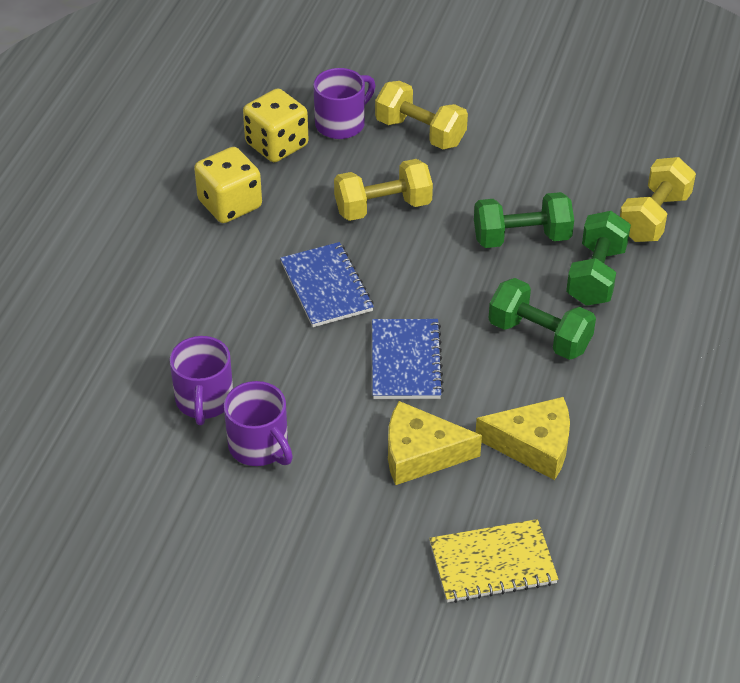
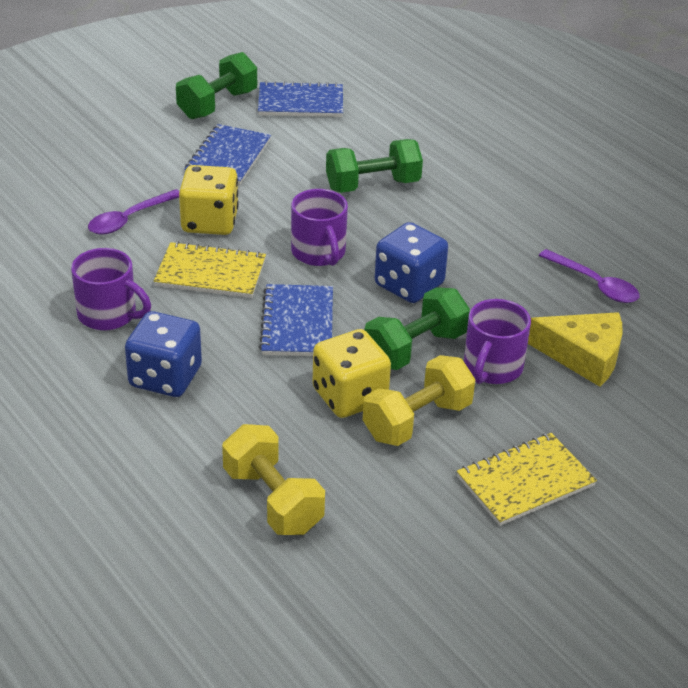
blue dice: none = 0 -> [125,311,202,397] [375,222,448,303] = 2
blue notebook: [280,242,374,327] [372,319,444,399] = 2 -> [184,124,271,185] [258,81,343,117] [259,284,333,356] = 3
purple spoon: none = 0 -> [88,189,179,235] [539,249,639,303] = 2
yellow cheese: [388,401,482,485] [476,397,570,480] = 2 -> [528,312,623,387] = 1
yellow dumbbell: [334,159,433,221] [375,81,468,149] [620,157,696,242] = 3 -> [222,424,325,535] [363,355,476,446] = 2
yellow notebook: [429,519,558,603] = 1 -> [154,242,266,298] [457,433,597,526] = 2

